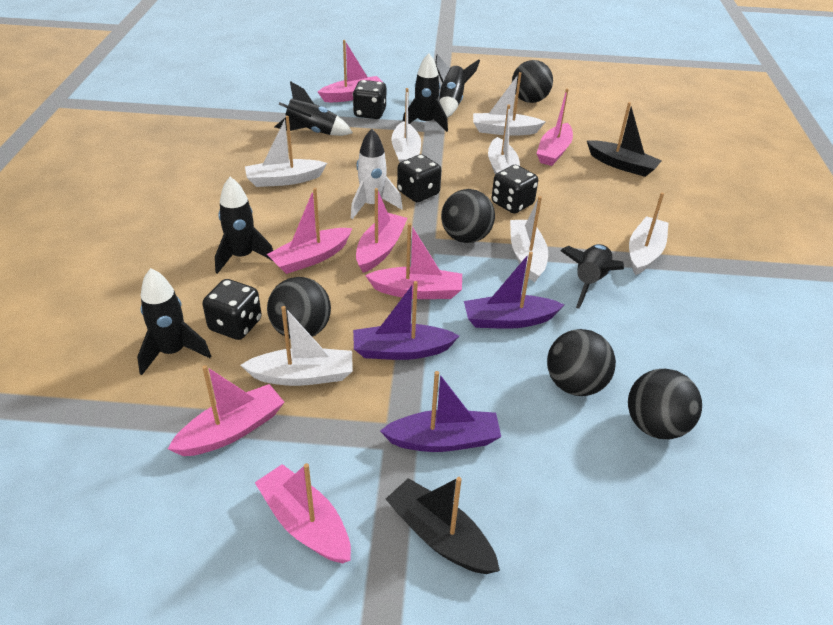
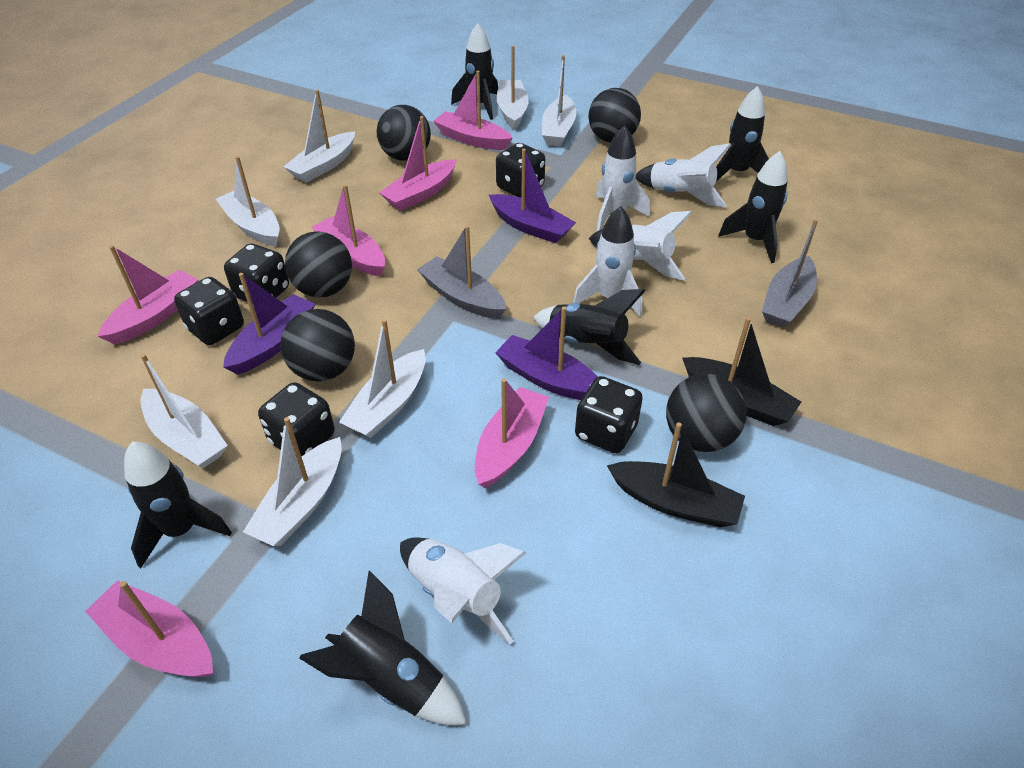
black dice: [202,279,262,340] [353,80,386,119] [397,154,441,202] [492,165,538,213] = 4 -> [174,277,244,345] [224,244,289,303] [258,382,335,456] [496,143,545,197] [575,376,643,453] = 5
grey boat: none = 0 -> [417,225,506,319] [762,219,818,328] = 2
pink boat: [168,365,284,456] [255,463,351,564] [267,188,352,274] [318,40,384,102] [356,188,408,273] [365,223,462,299] [536,88,573,166] = 7 -> [85,580,213,677] [97,245,199,344] [312,184,385,276] [379,116,456,211] [433,71,513,150] [475,378,549,488] = 6
white rocket: [351,129,403,219] = 1 -> [400,537,526,645] [573,206,642,317] [589,211,692,281] [596,125,650,232] [636,143,731,207] = 5

